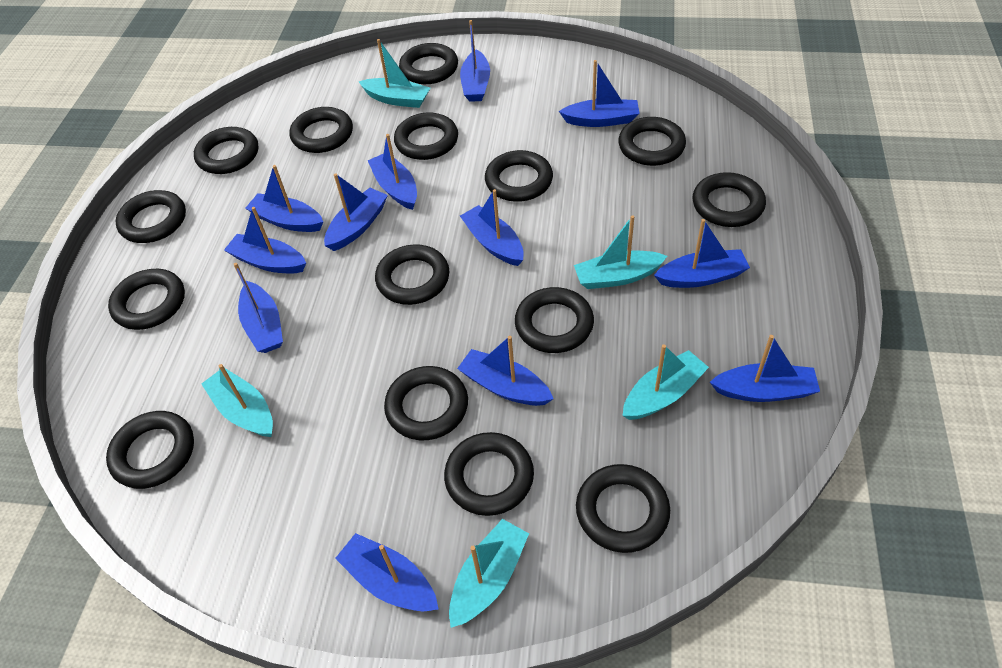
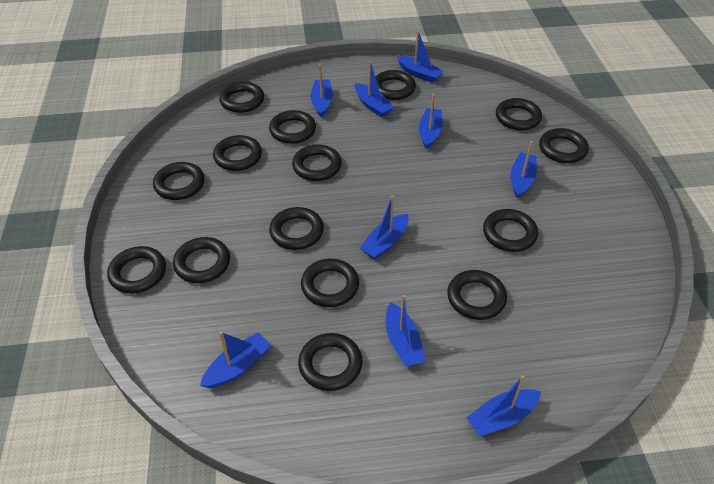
blue boat: [224,207,306,274] [234,263,283,353] [245,165,323,232] [324,173,388,251] [335,533,439,611] [367,134,417,210] [457,336,553,406] [460,20,490,102] [460,189,524,266] [559,60,640,127] [654,219,750,288] [710,335,820,402] = 12 -> [200,332,271,388] [311,64,333,118] [355,61,394,117] [360,196,409,259] [386,295,426,367] [397,30,444,83] [419,94,443,150] [466,375,541,436] [510,141,537,198] = 9
turquoise boat: [202,364,273,437] [359,39,430,108] [449,519,529,628] [574,215,667,289] [623,345,709,420] = 5 -> none = 0

